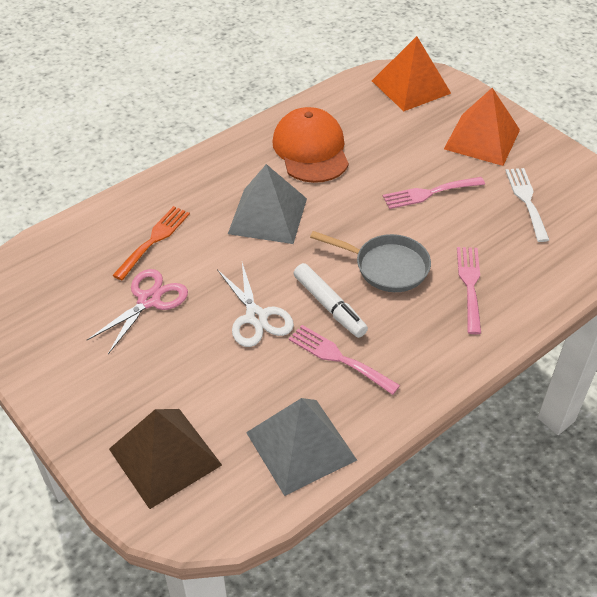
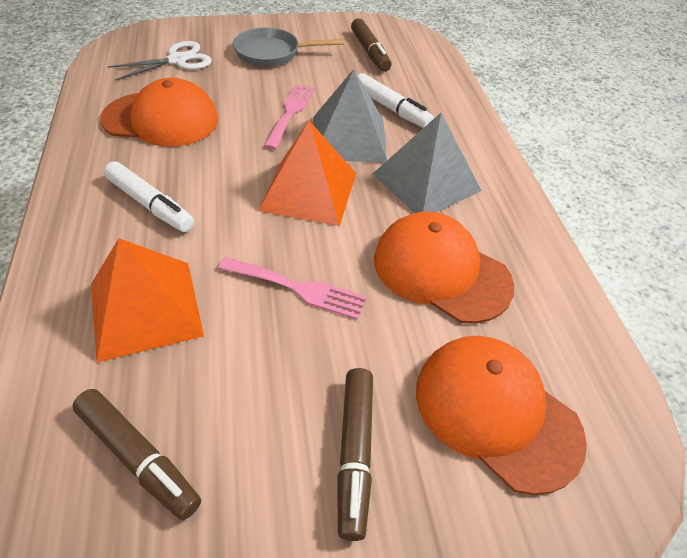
brown marker: none = 0 -> [72,389,201,520] [337,368,373,541] [351,18,392,72] = 3
brown pyramid: [109,409,222,509] = 1 -> none = 0
orange cap: [272,107,349,183] = 1 -> [100,78,218,147] [374,212,514,324] [416,336,587,495] = 3
orange fork: [112,206,190,280] = 1 -> none = 0
pink fork: [289,325,400,395] [383,177,485,209] [457,247,481,334] = 3 -> [218,257,367,320] [264,84,315,149] = 2
pink scissors: [87,269,188,354] = 1 -> none = 0
white fork: [505,168,549,242] = 1 -> none = 0
white marker: [293,263,368,338] = 1 -> [104,161,194,232] [358,73,434,128] = 2

